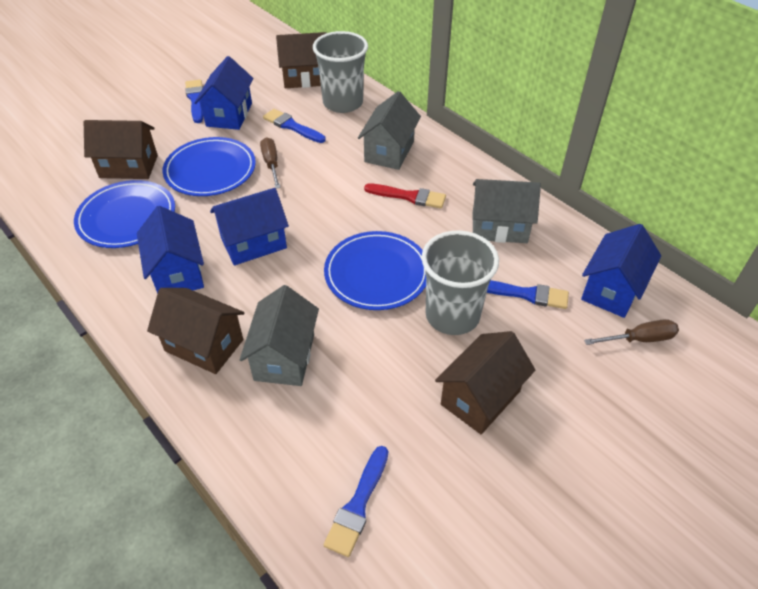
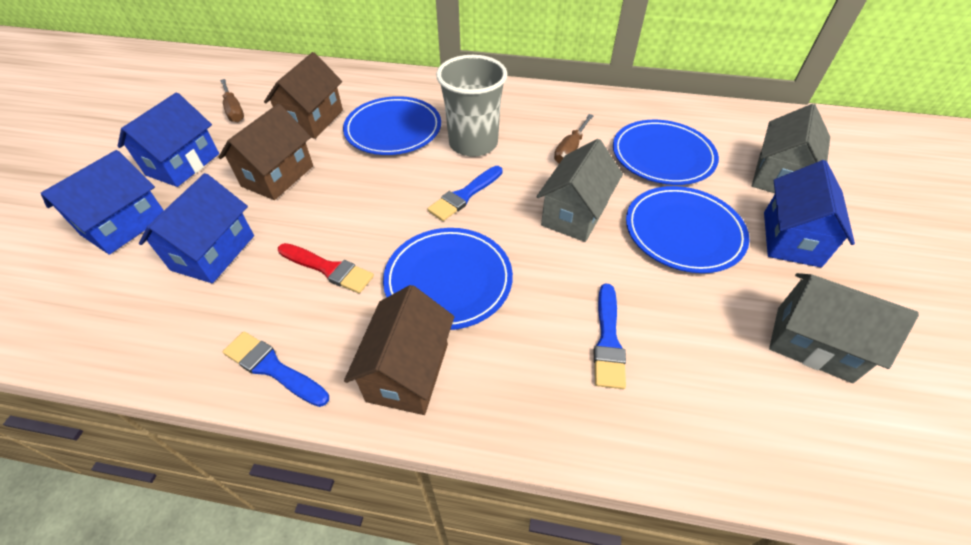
blue brush: [185,80,203,123] [263,109,326,143] [324,446,388,557] [487,280,569,309] = 4 -> [223,331,329,407] [427,166,503,221] [594,283,626,389] = 3
blue plate: [74,180,175,248] [163,137,256,196] [324,231,426,310] = 3 -> [343,96,441,155] [383,228,513,330] [613,120,719,185] [626,186,750,273] = 4
brown house: [84,120,158,179] [147,288,244,374] [276,32,326,88] [435,331,535,434] = 4 -> [218,104,313,200] [264,52,343,139] [344,285,454,415] = 3
grey cup: [313,31,368,113] [421,230,499,335] = 2 -> [436,55,507,157] = 1

